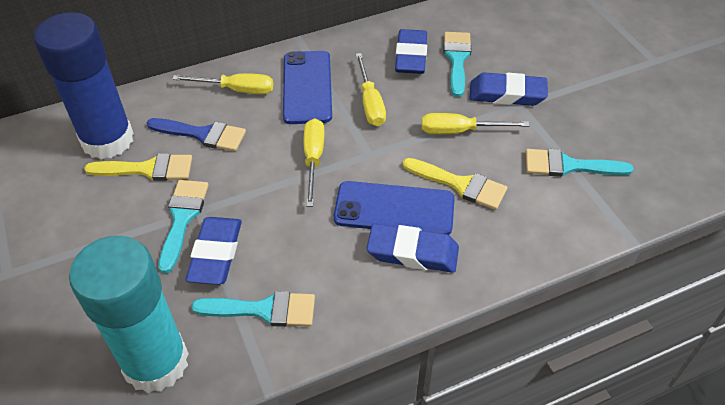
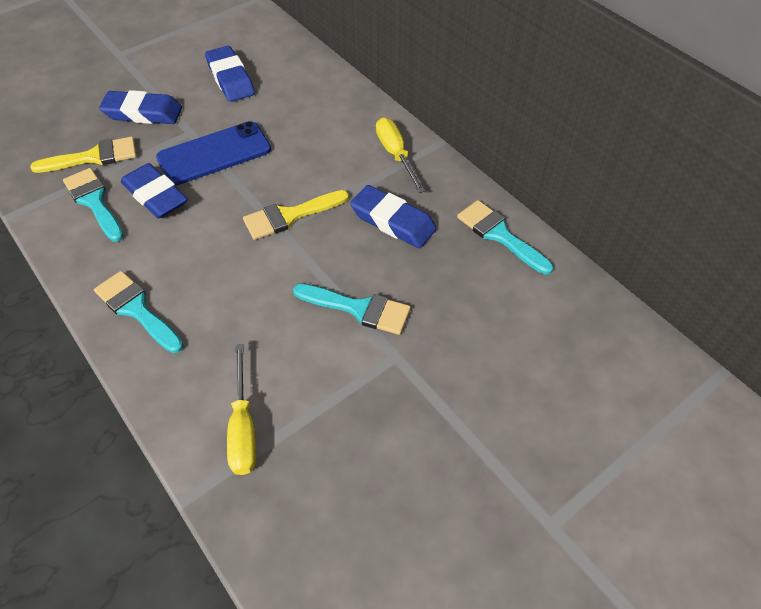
blue brush: [147,118,246,151] = 1 -> none = 0
blue glue stick: [34,12,134,159] = 1 -> none = 0
blue phone: [283,51,332,124] [334,181,455,235] = 2 -> [156,121,271,186] = 1
turquoise glue stick: [69,236,189,393] = 1 -> none = 0
yellow screwdriver: [172,73,273,94] [304,118,324,207] [355,53,386,126] [422,113,530,134] = 4 -> [227,344,256,475] [376,118,425,193] = 2

